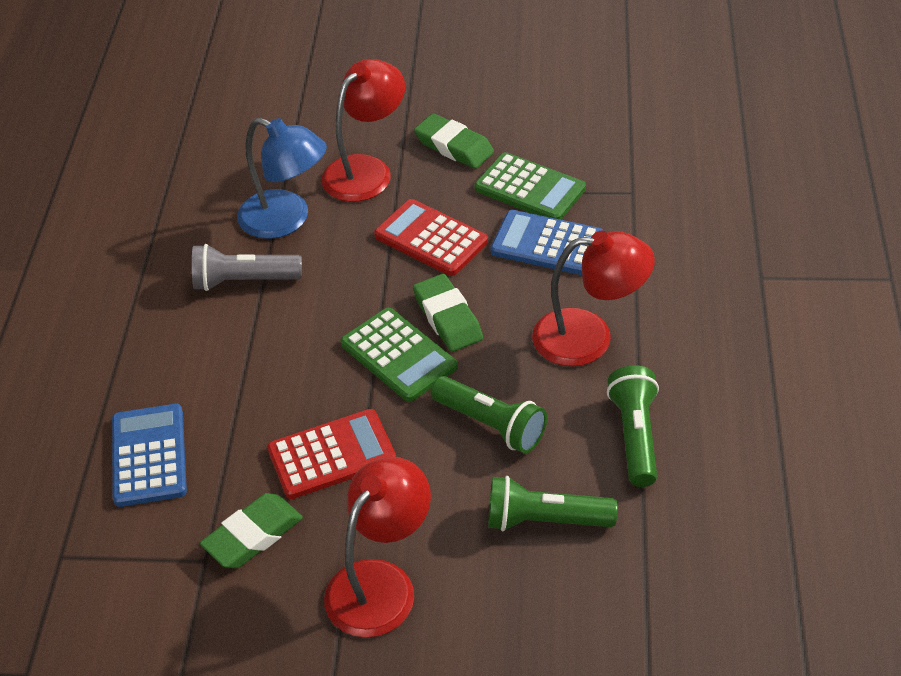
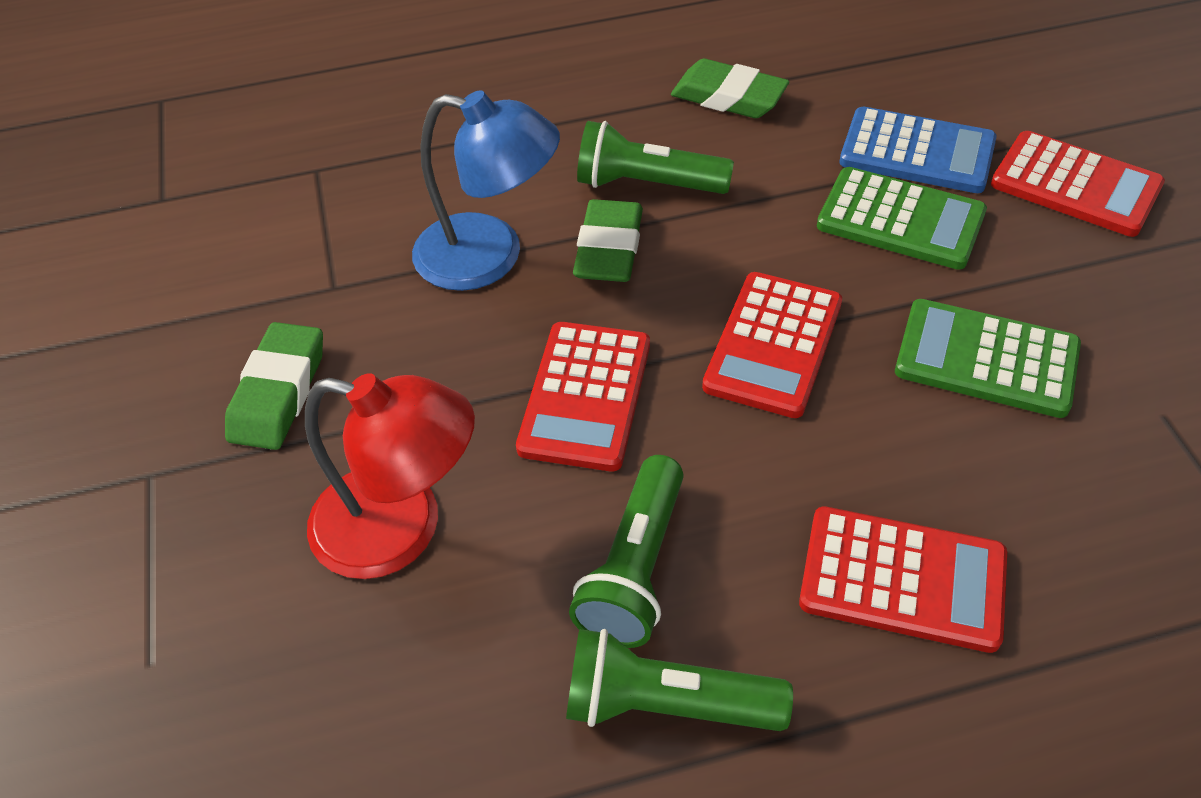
blue calculator: [112,404,187,507] [490,210,604,275] = 2 -> [839,107,997,193] = 1
grey flashlight: [192,244,302,291] = 1 -> none = 0
red calculator: [267,409,396,499] [374,199,488,276] = 2 -> [516,322,650,472] [702,272,842,418] [799,506,1007,653] [991,131,1165,237] = 4
red lamp: [321,59,405,202] [324,457,431,638] [532,231,655,366] = 3 -> [305,373,475,579] = 1

